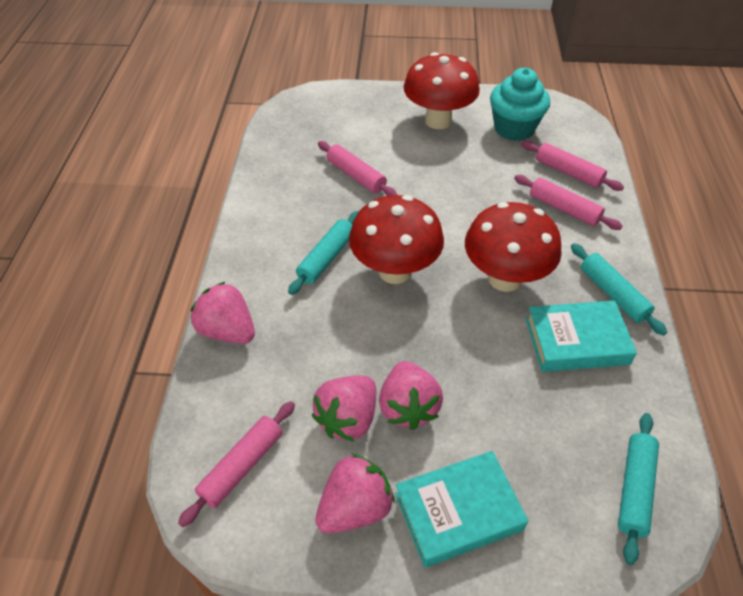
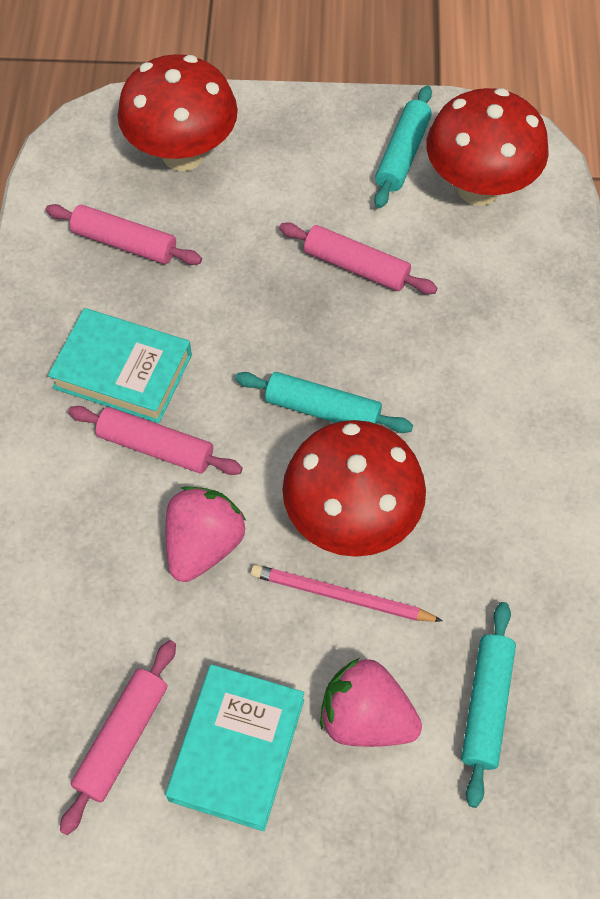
pink pencil: none = 0 -> [251,564,443,622] = 1
pink strawberry: [191,282,255,344] [312,376,376,442] [315,453,395,534] [379,361,443,430] = 4 -> [166,486,246,582] [320,658,422,747] = 2
turquoise cupcake: [490,68,550,141] = 1 -> none = 0

